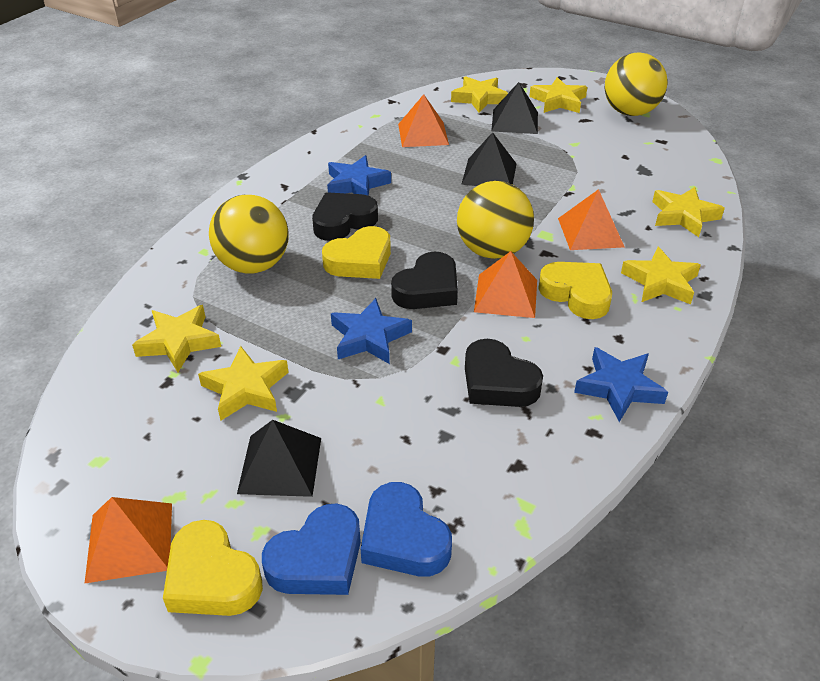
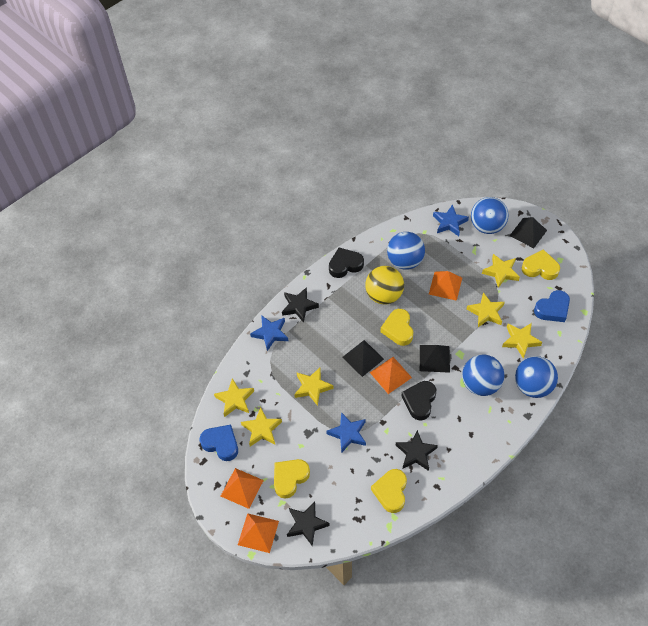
black heart: [312,192,378,241] [391,252,458,309] [465,339,543,407] = 3 -> [329,248,364,278] [401,381,436,420] = 2
black star: none = 0 -> [282,287,319,323] [287,502,330,547] [396,430,438,471] = 3
blue ball: none = 0 -> [387,232,425,270] [462,355,504,396] [471,197,508,234] [515,356,558,398] = 4
yellow ball: [209,195,289,274] [457,181,534,259] [604,52,668,116] = 3 -> [365,266,404,305] = 1
yellow heart: [163,520,263,616] [322,226,391,279] [538,262,612,319] = 3 -> [274,459,310,498] [371,469,407,513] [380,309,413,346] [522,249,560,280] = 4

